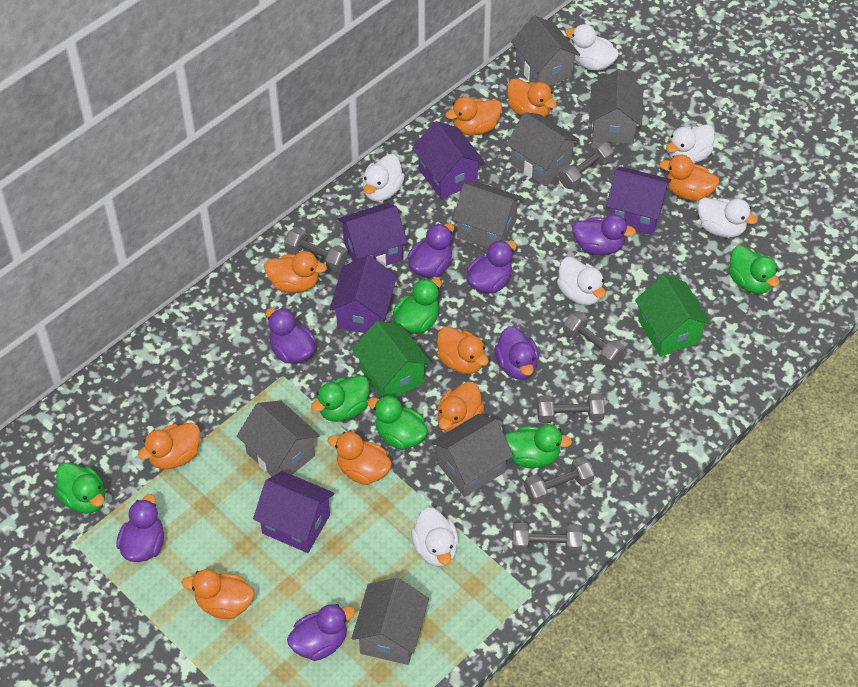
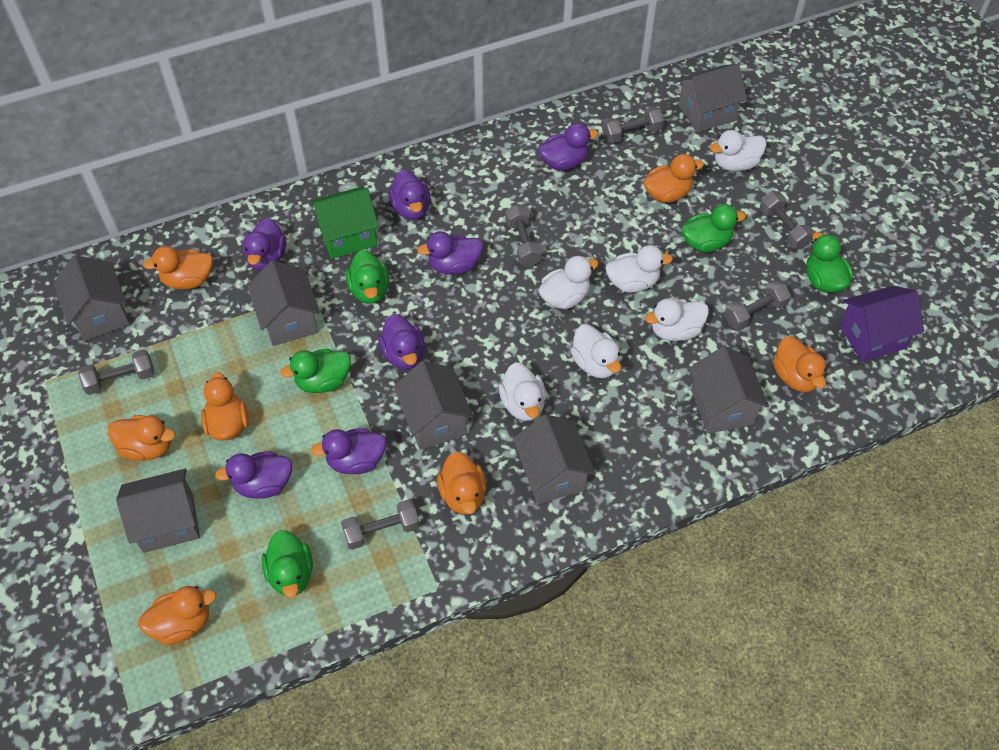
green duck: [55,462,105,514] [311,376,369,422] [367,395,428,450] [393,278,442,334] [504,424,572,468] [728,246,779,294] = 6 -> [261,530,313,598] [280,349,351,393] [346,250,389,304] [681,204,746,252] [806,232,853,293] = 5
green house: [352,321,431,398] [635,275,711,357] = 2 -> [310,187,379,259] = 1
orange duck: [137,423,200,469] [182,569,254,619] [264,251,327,293] [328,432,392,485] [437,326,489,374] [438,382,484,433] [445,96,502,136] [507,78,557,117] [659,154,720,201] = 9 -> [108,415,176,461] [138,586,216,645] [143,246,213,289] [201,372,249,441] [437,451,486,514] [643,154,704,203] [773,336,827,392] = 7
purple house: [253,471,334,553] [329,255,397,333] [338,203,408,267] [412,121,484,199] [606,167,671,235] = 5 -> [839,286,924,362] = 1

